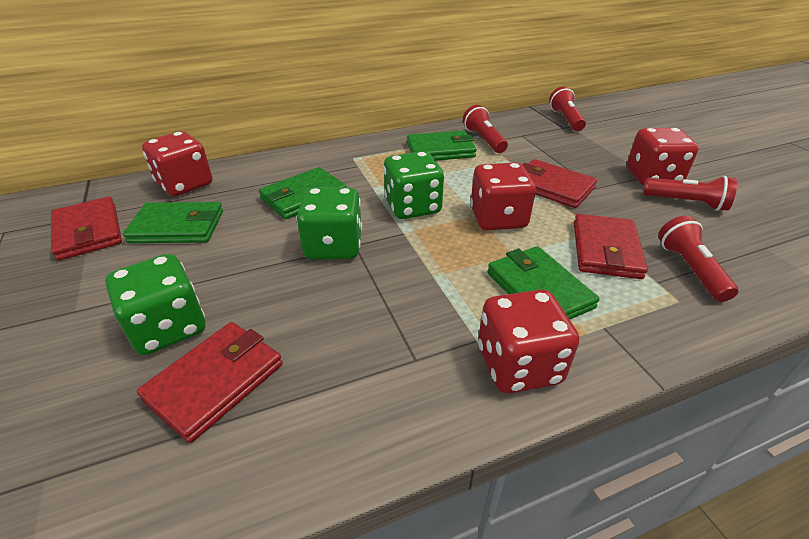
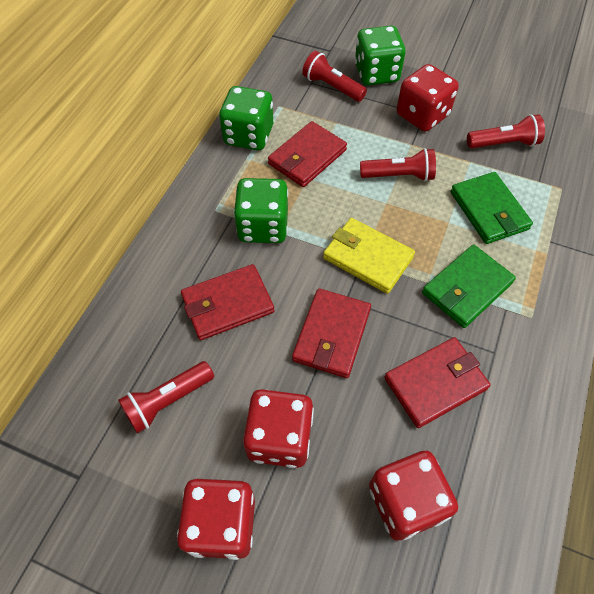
green wallet: [123,202,223,243] [259,167,347,219] [407,130,477,161] [487,246,599,319] = 4 -> [422,244,516,328] [450,172,533,244] = 2
yellow wallet: none = 0 -> [323,218,415,294] = 1

